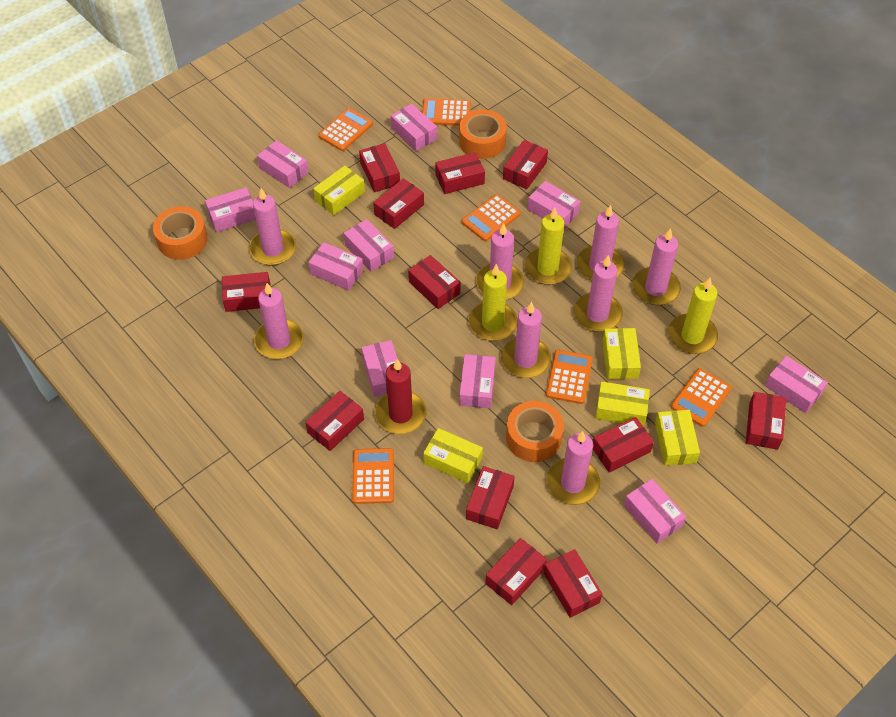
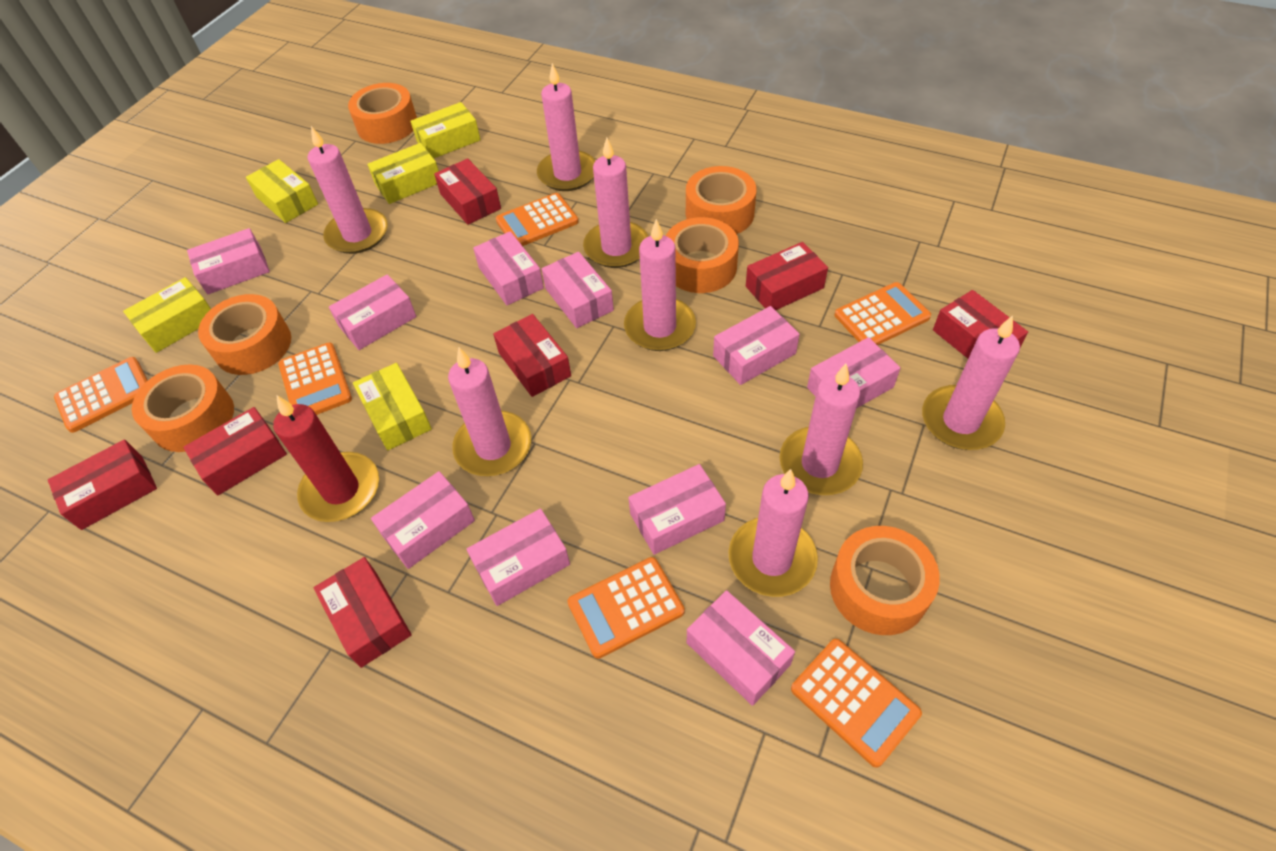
orange tape: [153,206,208,260] [459,110,507,159] [506,401,564,462] = 3 -> [132,364,234,452] [198,294,291,375] [348,83,417,144] [666,217,739,293] [686,166,757,234] [830,526,940,635] = 6
red box: [222,272,270,312] [305,391,364,451] [359,143,400,192] [373,178,424,229] [408,255,460,309] [435,152,485,194] [466,466,515,529] [485,538,547,605] [503,140,548,189] [543,549,602,618] [593,417,654,473] [746,392,786,450] = 12 -> [48,440,157,530] [183,407,287,496] [314,557,412,668] [434,159,501,225] [493,314,571,397] [746,242,828,310] [933,290,1028,359] = 7
yellow candle: [469,264,518,341] [524,208,572,285] [668,278,718,354] = 3 -> none = 0

